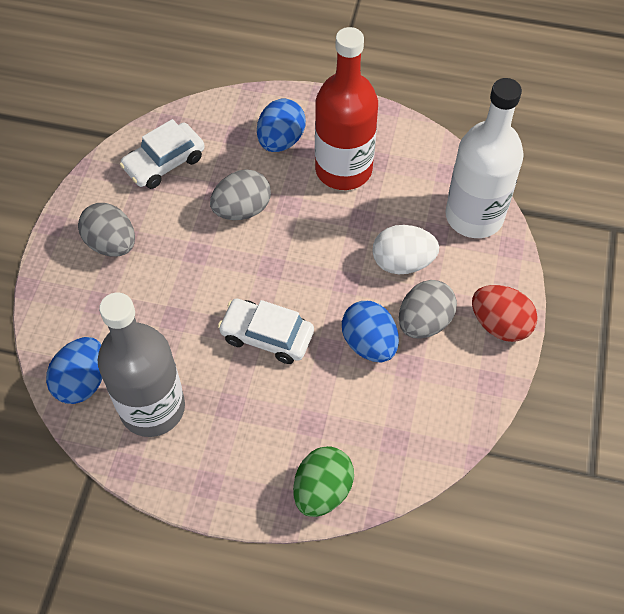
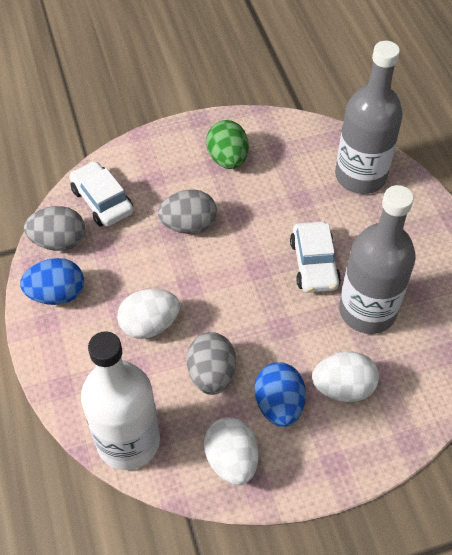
blue egg: [46,337,103,404] [257,98,306,152] [342,301,399,362] = 3 -> [20,258,84,305] [255,362,306,427] = 2
grey bottle: [98,292,185,437] = 1 -> [335,41,403,194] [339,185,416,334] = 2
red bottle: [315,27,378,190] = 1 -> none = 0
red egg: [472,285,538,342] = 1 -> none = 0
white egg: [372,225,439,274] = 1 -> [117,289,180,339] [204,417,258,485] [312,352,379,402] = 3

